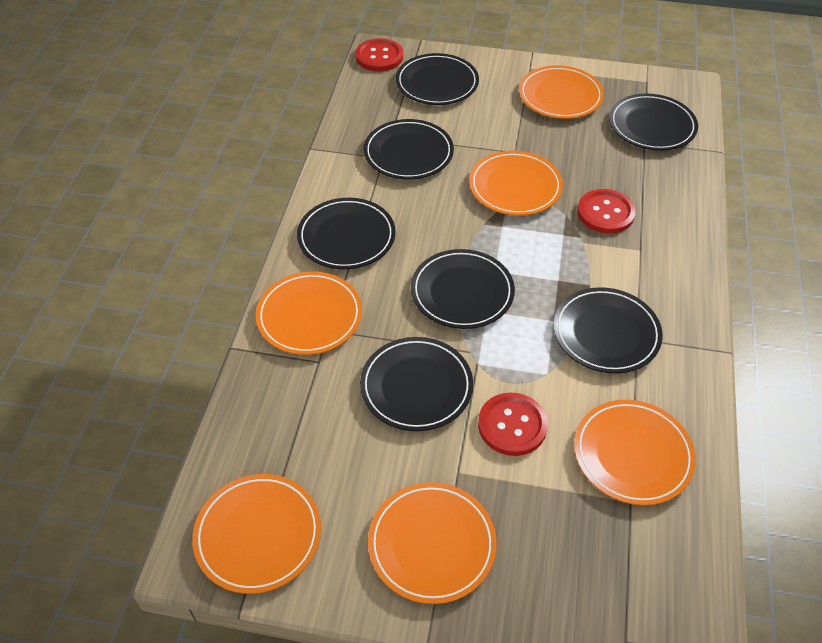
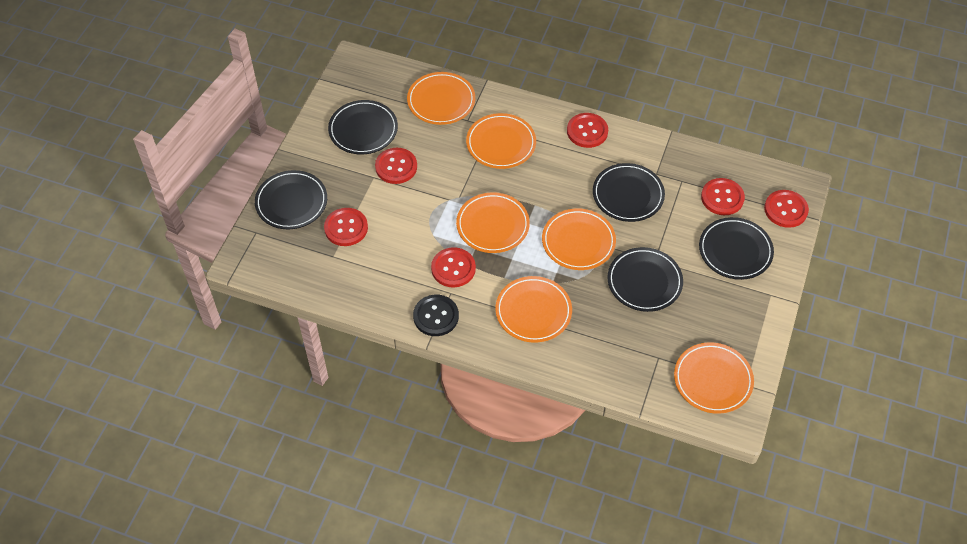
black button: none = 0 -> [413,295,459,336] = 1
black plate: [297,198,396,269] [360,337,473,431] [364,119,454,180] [396,53,479,105] [411,249,515,329] [553,287,663,374] [609,94,698,151] = 7 -> [255,170,327,229] [328,100,398,155] [593,163,665,222] [608,247,683,312] [699,217,774,280] = 5
red button: [355,38,403,72] [478,392,548,456] [577,189,636,234] = 3 -> [324,208,368,246] [375,148,417,184] [431,247,476,287] [567,113,608,148] [701,178,745,215] [764,190,809,228] = 6

